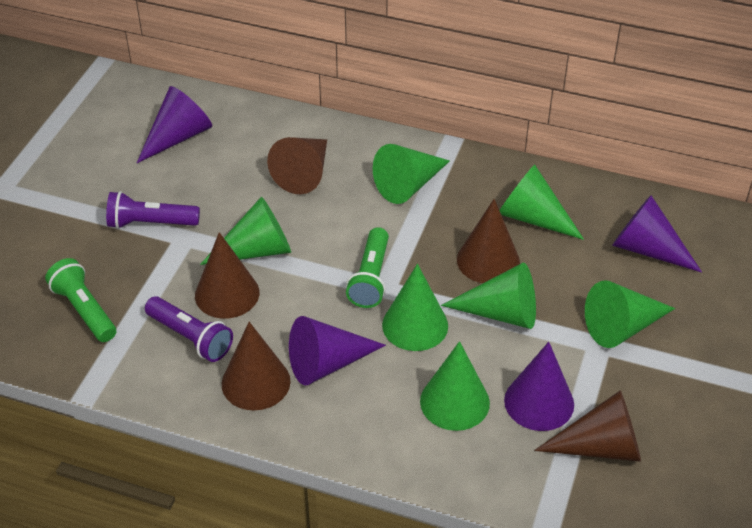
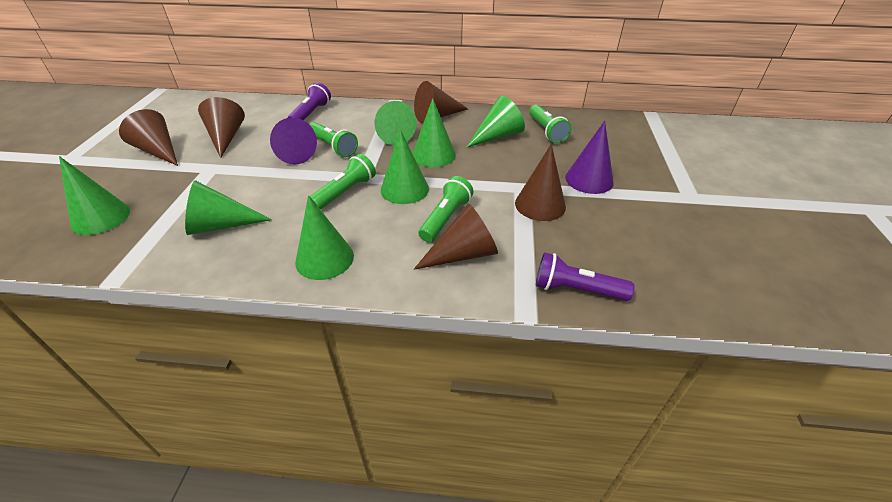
green flashlight: [45,258,116,342] [346,227,389,308] = 2 -> [309,122,358,157] [310,154,376,210] [419,176,474,242] [529,104,571,143] = 4
purple cone: [137,86,212,163] [289,316,386,385] [504,342,574,431] [612,195,702,273] = 4 -> [270,118,317,164] [565,121,614,194] = 2

